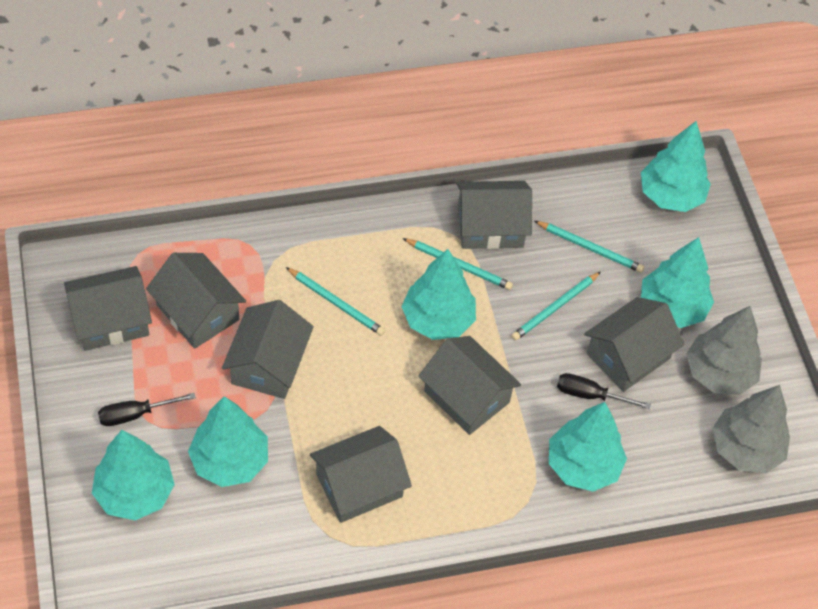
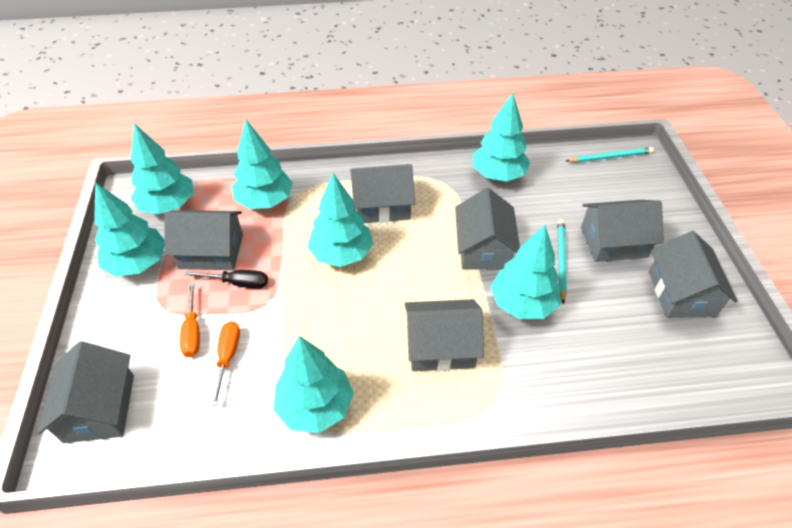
black screwdriver: [98,393,196,426] [557,373,651,409] = 2 -> [185,270,268,289] = 1
grey tree: [686,306,762,395] [712,385,790,473] = 2 -> none = 0
orange screwdriver: none = 0 -> [180,282,200,357] [211,321,240,406] = 2
turquoise pencil: [286,267,385,336] [403,238,513,290] [511,272,601,341] [535,221,644,273] = 4 -> [558,220,567,304] [566,147,654,162] = 2
turquoise tree: [92,430,175,520] [188,396,268,487] [401,249,476,340] [549,402,627,492] [641,121,711,212] [641,237,714,328] = 6 -> [94,182,165,277] [131,123,193,214] [232,120,293,209] [274,336,354,433] [307,173,373,267] [473,93,530,182] [490,225,560,319] = 7

